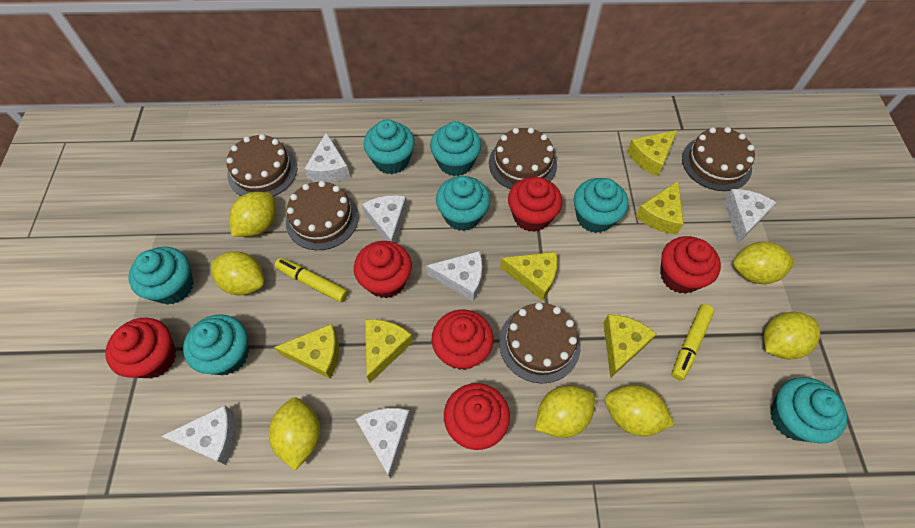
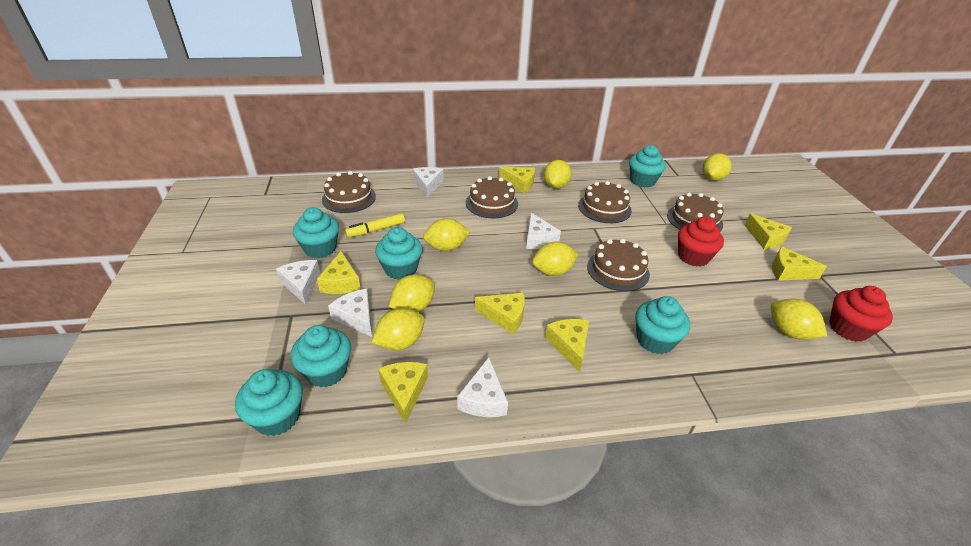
red cupcake: [105,318,176,378] [354,241,412,298] [432,310,493,370] [444,383,510,450] [508,177,562,232] [660,236,721,294] = 6 -> [678,217,724,267] [829,286,893,342] = 2
turquoise cupcake: [128,247,194,305] [183,314,249,375] [364,119,415,174] [430,121,481,176] [436,176,490,231] [574,178,629,233] [770,377,847,444] = 7 -> [235,369,303,436] [291,325,351,388] [293,207,339,258] [375,227,422,280] [629,145,666,187] [635,296,690,354] = 6
white cheese: [162,405,236,465] [304,133,350,182] [356,408,411,479] [362,195,407,243] [426,251,482,302] [724,189,777,243] = 6 -> [276,260,320,305] [328,289,372,337] [413,167,444,198] [457,357,508,417] [526,213,561,249] = 5
yellow cheese: [274,324,339,379] [365,319,413,383] [500,252,557,301] [603,314,656,378] [627,130,677,176] [636,181,684,235] = 6 -> [317,251,361,294] [378,362,428,424] [475,293,525,334] [499,167,535,193] [545,319,589,372] [745,213,792,249] [772,246,827,281] = 7
yellow marker: [275,258,348,302] [672,304,715,381] = 2 -> [345,213,405,238] = 1

